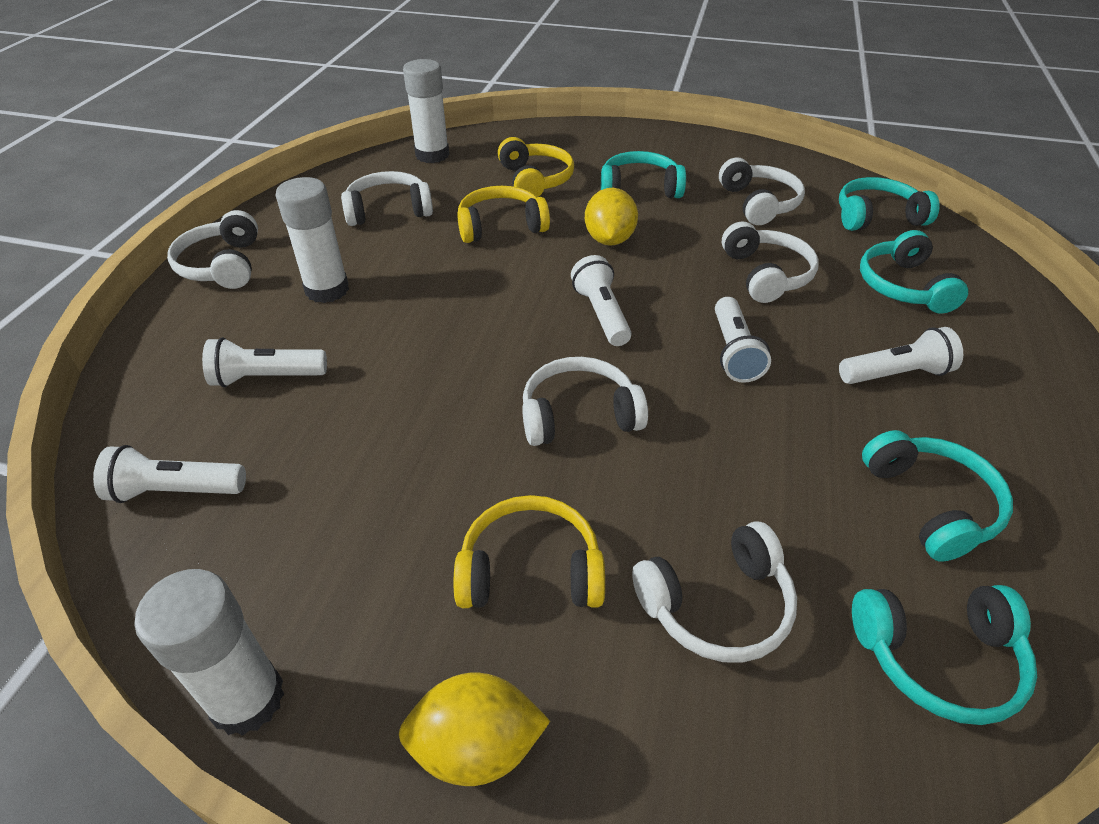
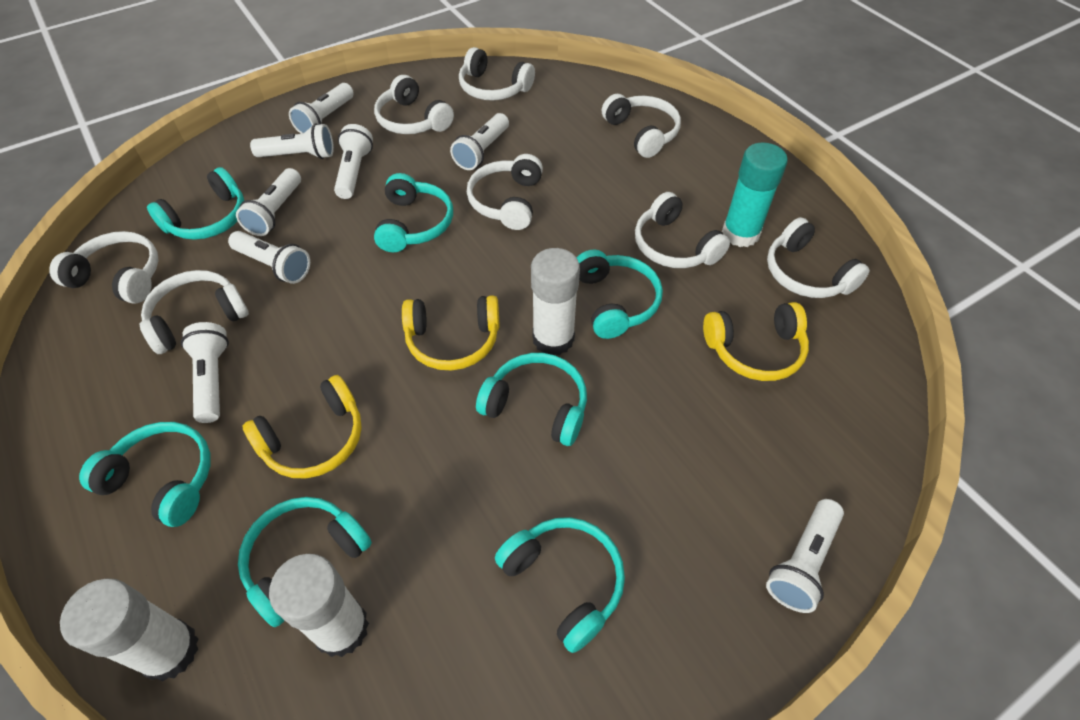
turquoise glue stick: none = 0 -> [722,142,788,247] = 1
turquoise headphones: [601,151,686,198] [839,177,940,231] [852,585,1037,725] [860,230,968,314] [862,430,1013,562] = 5 -> [79,422,211,527] [147,167,244,240] [238,497,372,627] [374,173,453,252] [476,353,587,446] [495,517,625,653] [577,250,663,339] = 7
white flashlight: [93,445,246,503] [202,337,327,387] [571,255,632,346] [715,297,771,383] [839,327,963,384] = 5 -> [181,322,229,423] [228,231,310,284] [236,168,301,236] [250,123,334,159] [289,83,354,134] [334,124,373,199] [450,113,509,170] [766,499,844,613] = 8
white headphones: [167,210,258,289] [341,171,433,226] [522,357,648,446] [632,522,797,663] [719,158,805,225] [722,222,819,303] = 6 -> [49,231,159,304] [140,270,249,354] [374,75,454,134] [459,47,535,100] [467,154,543,230] [602,94,681,158] [635,192,730,268] [767,217,870,298] = 8
yellow lemon: [399,673,550,786] [585,188,638,246] = 2 -> none = 0

